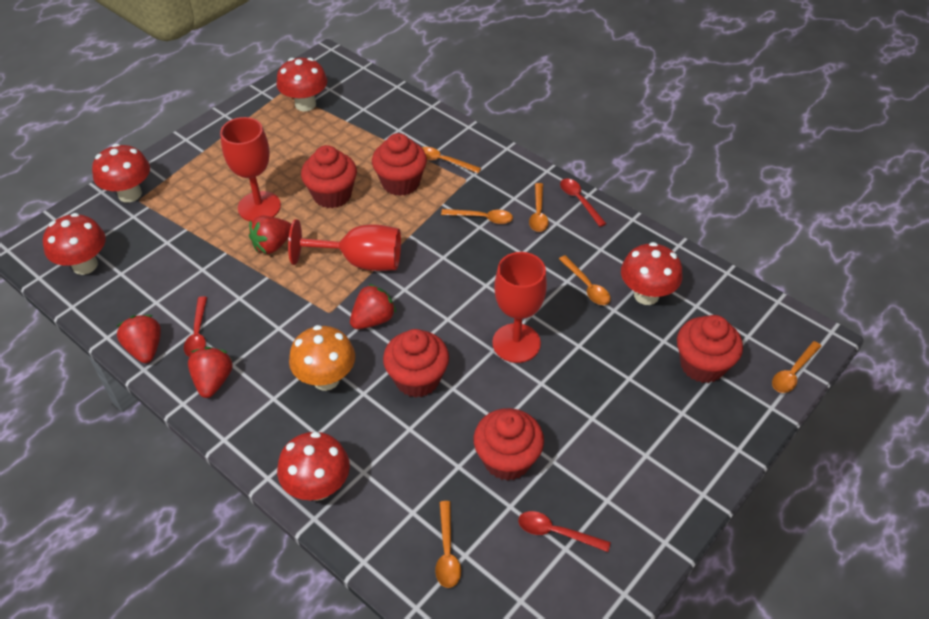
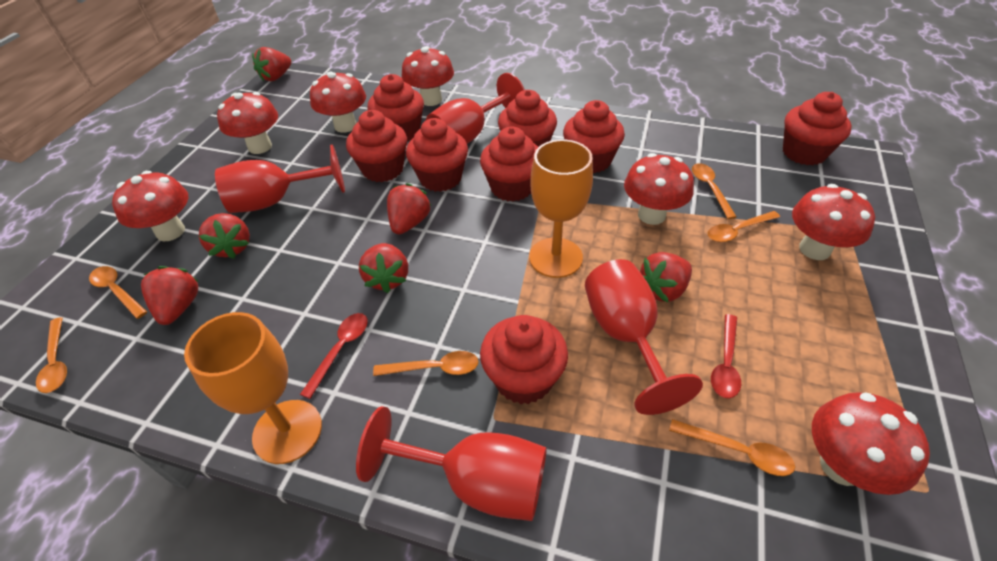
orange goblet: none = 0 -> [184,312,322,464] [529,139,593,278] = 2
orange mushroom: [289,325,355,391] = 1 -> none = 0
red cupcake: [301,145,357,208] [372,133,427,196] [383,329,449,398] [473,408,544,481] [677,315,743,383] = 5 -> [346,110,407,182] [368,74,424,142] [406,118,468,192] [480,126,538,202] [480,315,568,404] [498,90,557,147] [563,100,625,173] [783,92,852,165] = 8
red goblet: [220,117,281,222] [288,219,401,271] [492,252,547,363] = 3 -> [215,144,345,213] [356,406,547,521] [426,73,525,144] [585,259,703,415] = 4
red mushroom: [43,213,106,275] [92,144,150,202] [276,58,327,111] [277,432,350,501] [621,242,683,305] = 5 -> [112,171,188,241] [217,92,278,154] [310,72,366,133] [402,46,454,106] [624,153,694,225] [792,184,875,260] [812,392,930,495] = 7
red spoon: [184,296,207,357] [518,511,611,552] [560,178,607,227] = 3 -> [300,313,368,399] [711,314,741,398] = 2
red strawberry: [117,315,161,363] [188,347,233,398] [249,216,291,254] [350,284,396,329] = 4 -> [141,266,198,325] [199,213,250,259] [252,47,291,81] [359,243,408,293] [387,183,431,234] [640,252,692,302] = 6

